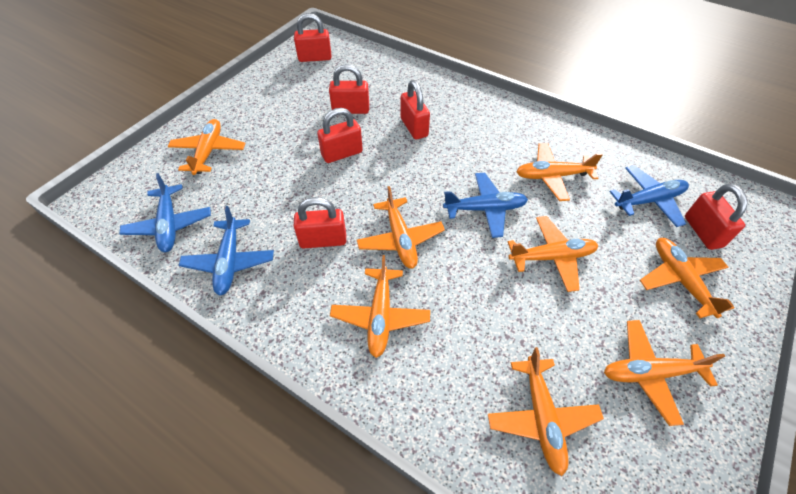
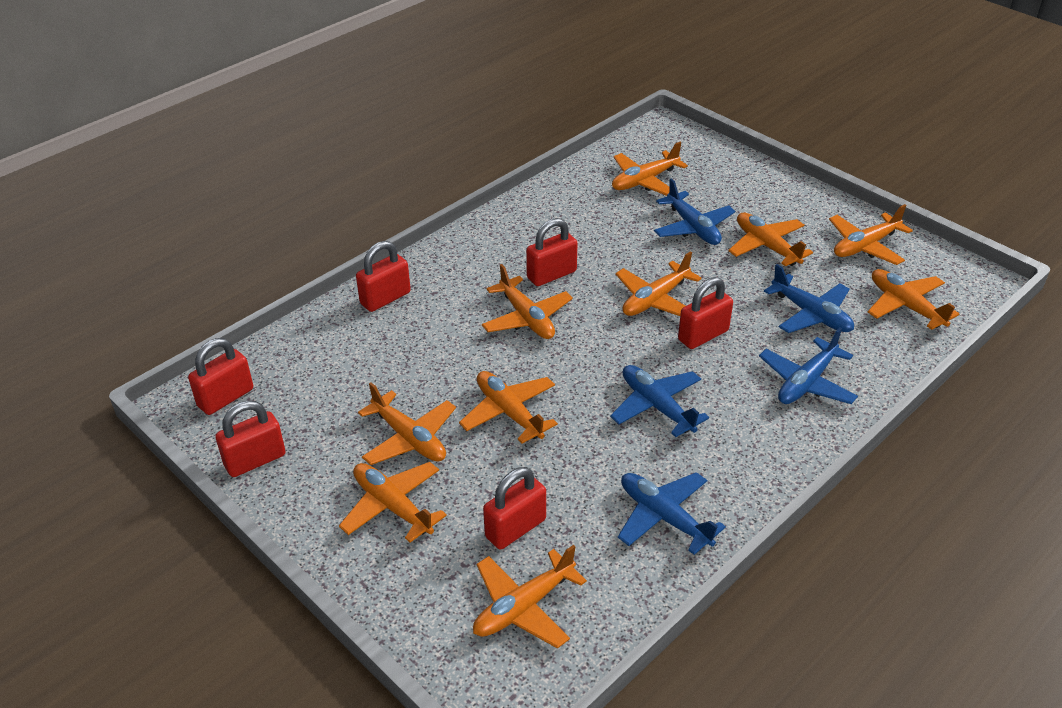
blue plane: [120,173,211,252] [179,206,274,296] [443,173,528,238] [610,165,689,227] = 4 -> [610,365,709,437] [618,472,726,555] [654,178,735,245] [759,328,858,404] [764,264,854,333] = 5
orange plane: [167,119,246,175] [330,255,430,358] [357,186,445,269] [488,347,604,476] [508,216,598,292] [516,143,603,201] [604,320,725,426] [640,238,735,318] = 8 -> [339,462,447,543] [358,382,456,465] [459,371,558,444] [473,545,587,649] [482,264,573,339] [612,142,688,196] [615,251,702,316] [728,213,813,266] [829,204,913,265] [868,269,959,330] = 10

